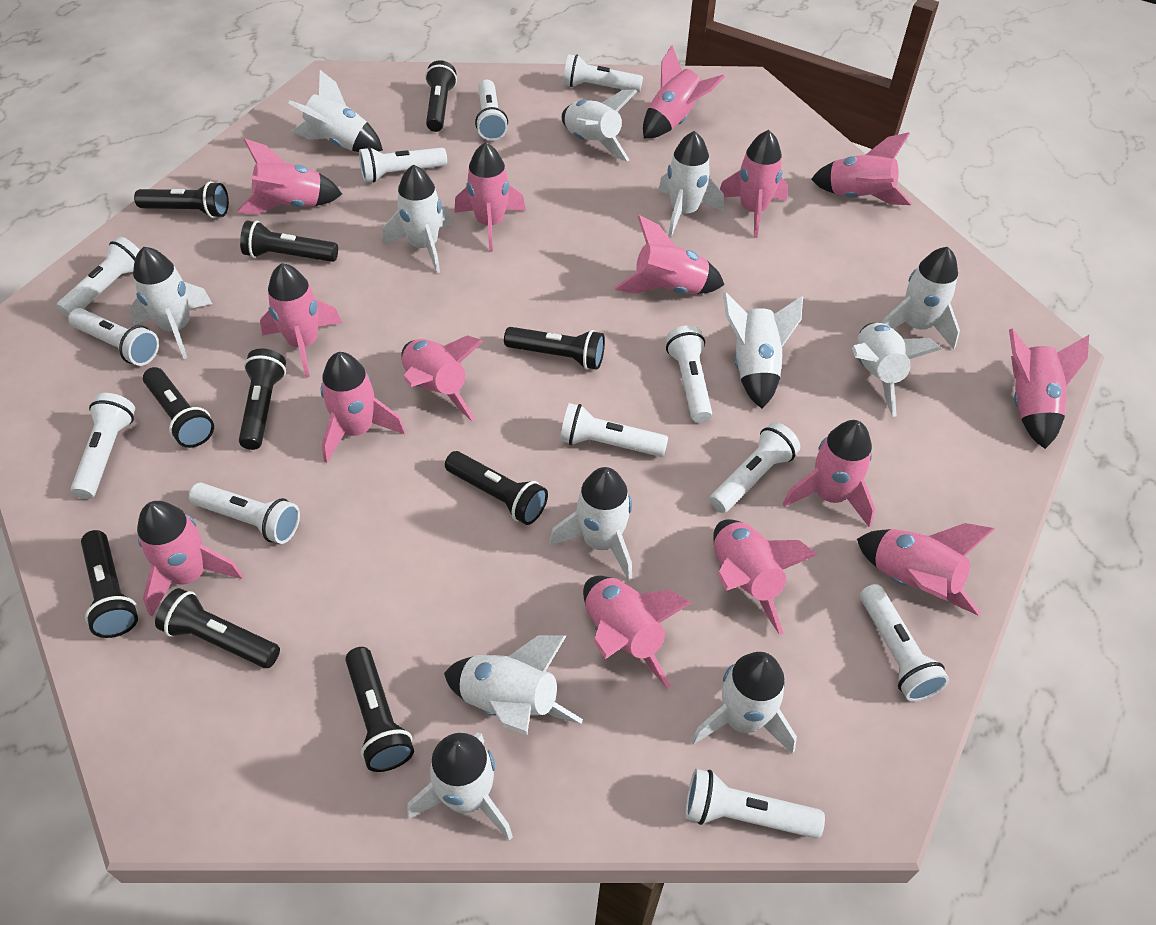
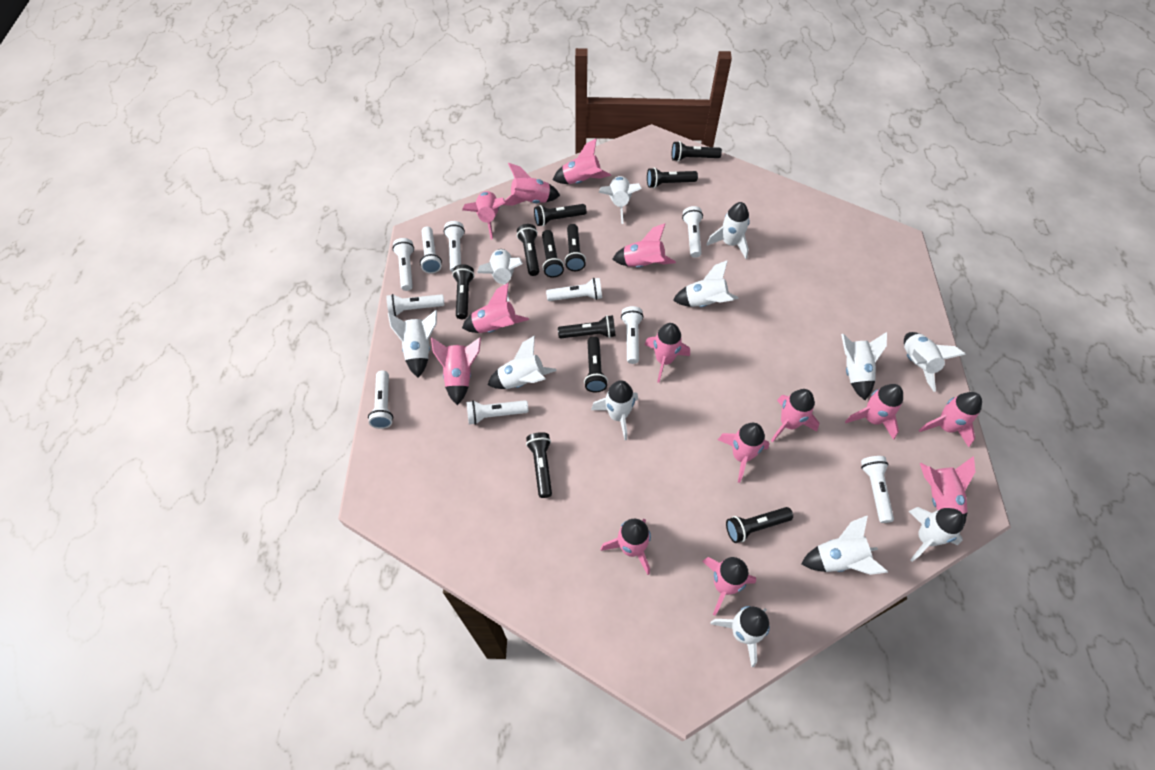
black flashlight: [81,530,138,638] [134,181,229,218] [143,367,214,448] [155,588,280,668] [239,348,286,450] [240,220,338,262] [345,647,414,772] [425,60,457,132] [445,451,548,525] [504,327,605,370] = 10 -> [452,264,474,319] [517,224,539,276] [526,432,552,498] [534,204,587,226] [542,230,564,278] [558,315,615,338] [564,224,586,271] [584,337,608,392] [647,167,698,188] [672,141,722,161] [726,507,793,543] = 11
pink rocket: [137,501,243,616] [237,139,342,214] [260,263,342,377] [321,352,405,463] [401,335,483,421] [454,142,526,252] [583,576,691,689] [614,215,725,294] [643,45,725,138] [713,519,818,635] [720,130,788,238] [783,420,875,527] [811,132,912,205] [857,523,994,616] [1009,328,1089,449] = 15 -> [431,337,481,405] [462,191,505,240] [462,283,529,333] [502,163,560,206] [553,138,611,184] [601,519,651,575] [613,223,676,268] [645,323,690,383] [702,557,756,616] [718,423,770,483] [771,389,819,442] [845,384,903,440] [919,392,982,447] [920,456,975,525] = 14
white flashlight: [57,237,140,317] [68,308,159,366] [71,393,135,499] [189,483,300,544] [359,147,447,182] [475,80,508,141] [560,403,668,457] [563,54,643,93] [666,325,712,423] [685,769,825,839] [709,422,800,513] [860,584,949,702] = 12 -> [368,370,393,429] [386,294,445,317] [392,238,414,291] [420,226,442,274] [444,221,465,272] [466,400,528,425] [546,278,602,301] [621,306,644,364] [682,206,703,258] [861,456,894,523] = 10

